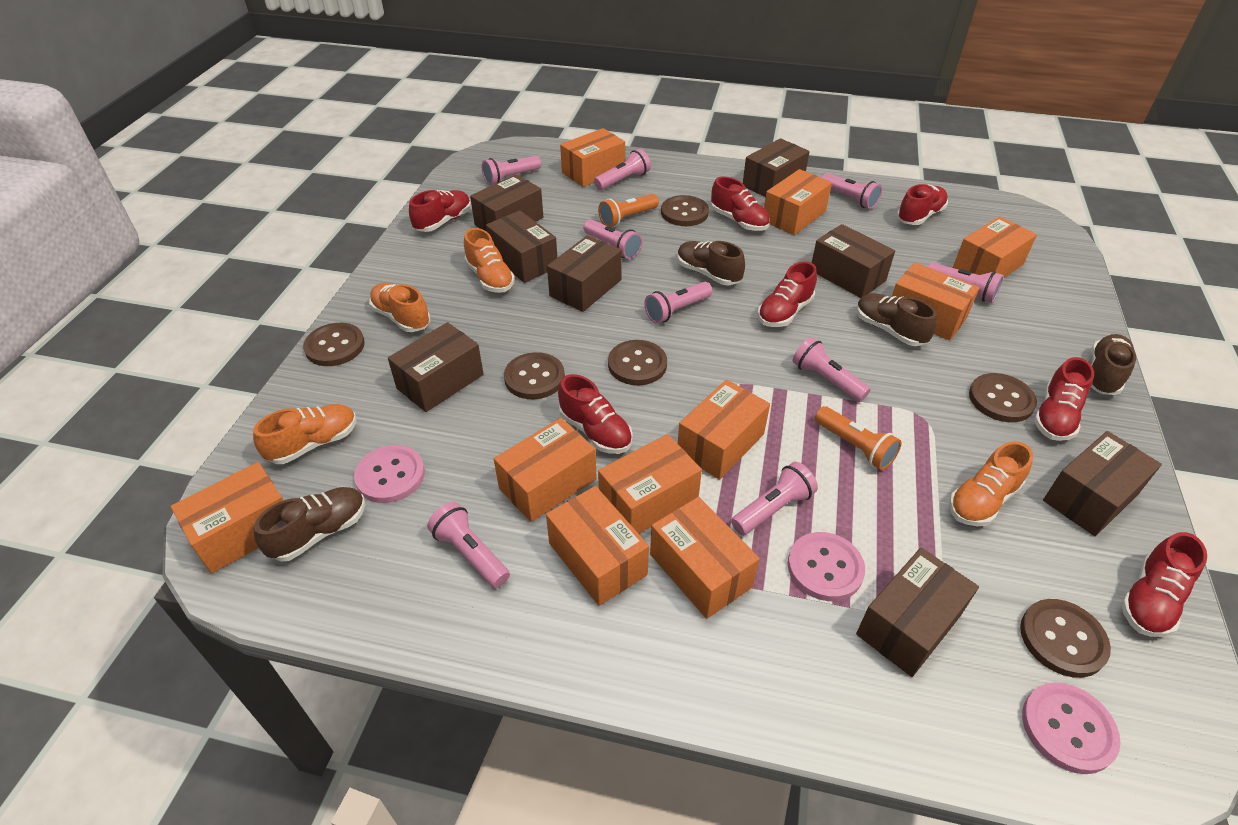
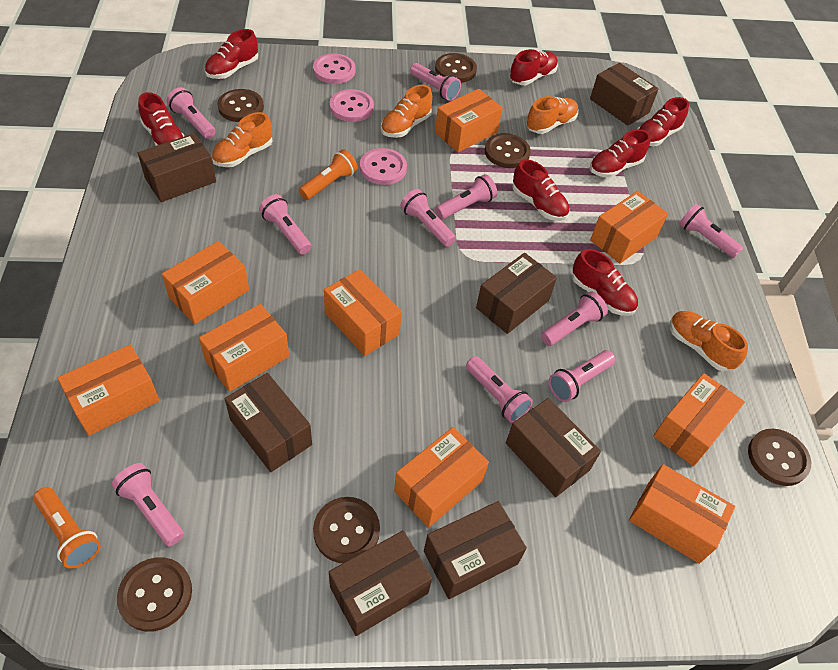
brown box: [388,322,484,412] [470,174,543,231] [486,210,557,283] [547,235,622,312] [743,138,810,197] [812,224,895,298] [856,548,979,677] [1043,431,1162,536] = 8 -> [138,133,216,202] [225,373,312,472] [329,530,432,636] [424,501,527,599] [476,253,557,334] [506,398,601,497] [590,63,659,126] = 7
brown shoe: [254,487,365,562] [677,241,745,285] [856,293,937,346] [1091,334,1136,395] = 4 -> none = 0
orange box: [171,462,284,574] [494,418,597,522] [546,486,649,606] [560,128,625,187] [598,434,702,534] [650,497,760,619] [678,380,770,480] [764,169,832,235] [892,262,980,341] [953,216,1037,277] = 10 -> [57,344,160,436] [162,241,249,324] [199,304,289,392] [324,269,402,356] [394,427,489,528] [435,89,503,152] [590,191,668,264] [629,464,735,564] [653,373,745,466] = 9
pink flashlight: [427,502,510,588] [482,156,541,185] [583,219,642,259] [594,149,651,190] [644,282,712,324] [731,462,818,535] [793,337,871,402] [822,173,882,209] [928,263,1004,303] = 9 -> [112,463,184,546] [167,87,216,139] [259,194,312,255] [400,189,456,247] [410,63,461,101] [435,174,497,219] [466,356,533,423] [541,292,608,346] [549,350,615,402] [679,204,743,258] = 10

